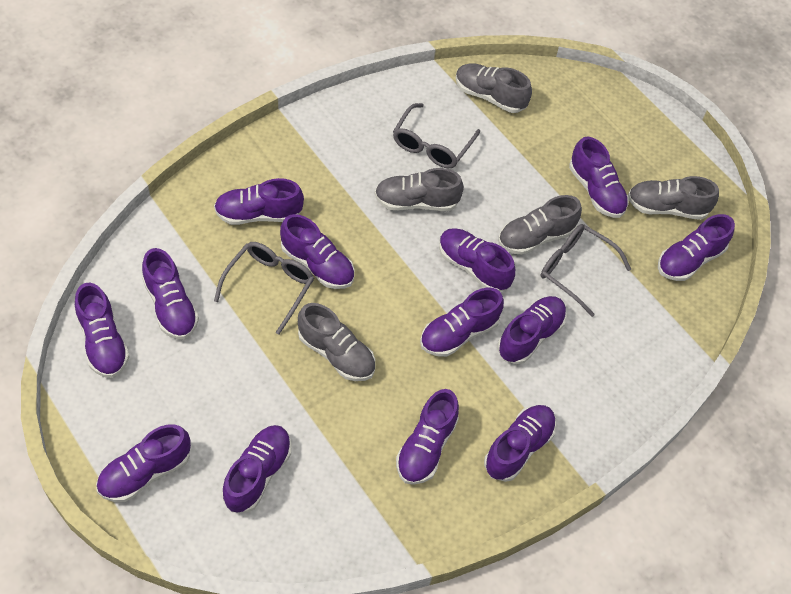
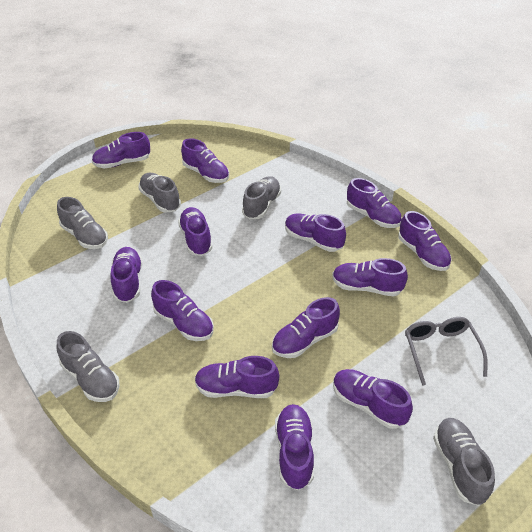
grey glasses: [214,242,314,334] [393,103,480,168] [541,224,631,317] = 3 -> [405,317,488,386] = 1

